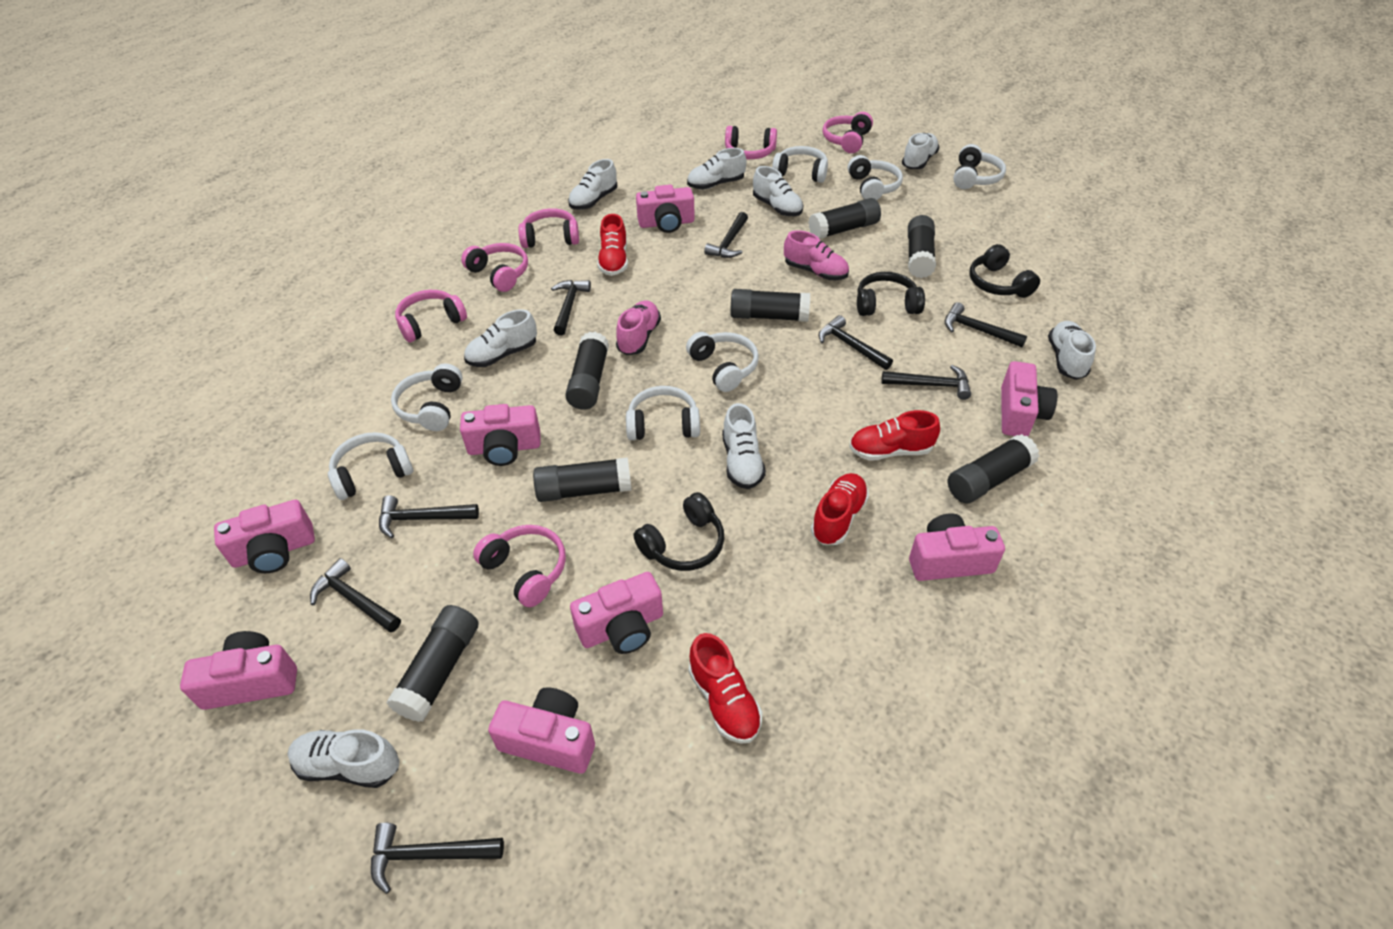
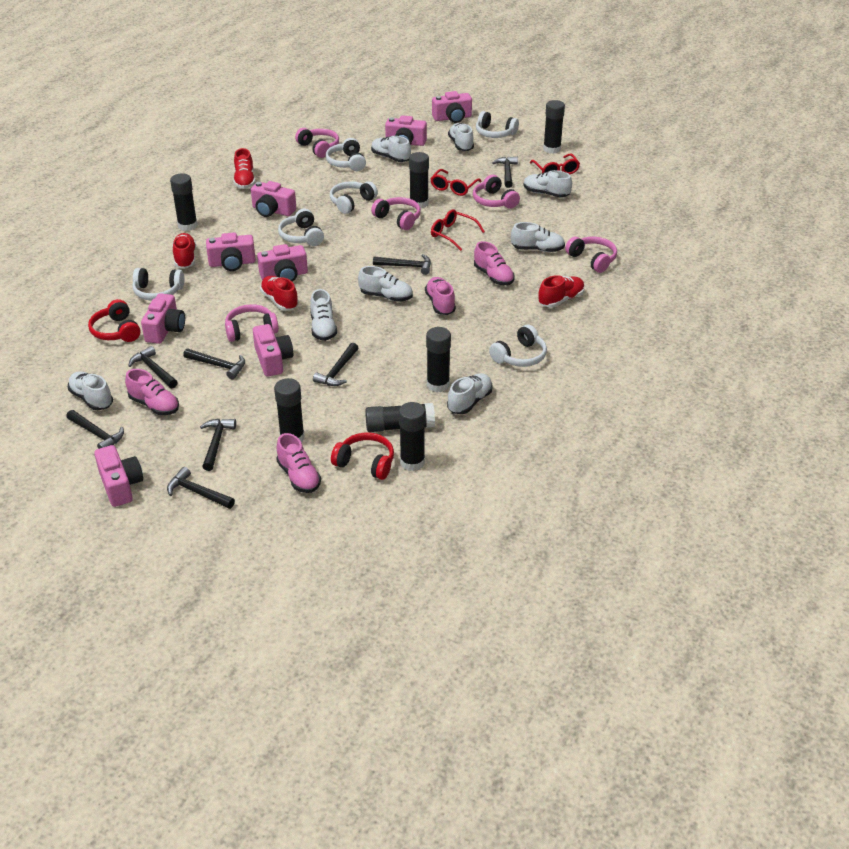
black headphones: [634,492,724,571] [857,272,925,316] [969,244,1040,298] = 3 -> none = 0
pink headphones: [395,290,467,342] [461,243,528,292] [473,525,566,607] [518,208,579,248] [725,126,777,159] [822,112,873,153] = 6 -> [225,304,279,342] [295,128,339,158] [371,197,421,230] [473,175,520,209] [565,237,617,273] = 5
pink shoe: [616,301,661,355] [784,230,849,280] = 2 -> [125,369,179,415] [276,433,321,493] [425,277,456,315] [474,241,515,285] = 4
red glasses: none = 0 -> [430,169,482,196] [431,209,485,251] [530,154,580,174] = 3
red headphones: none = 0 -> [88,299,140,342] [331,433,394,480] = 2
white headphones: [328,432,413,500] [391,363,463,431] [626,386,700,440] [686,332,759,392] [772,146,828,183] [848,155,903,200] [953,144,1006,189] = 7 -> [132,268,184,301] [278,209,324,246] [326,138,366,171] [330,181,378,214] [476,111,519,138] [489,324,547,367] = 6

